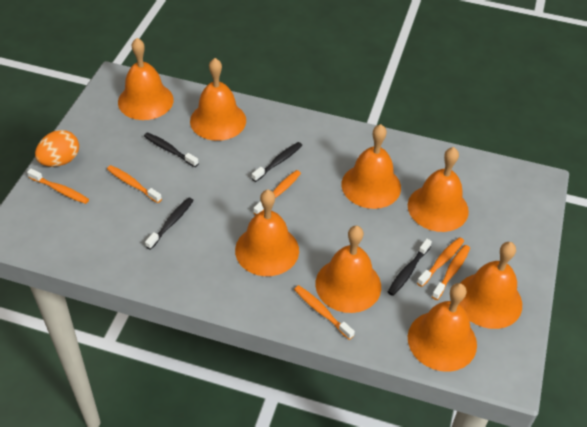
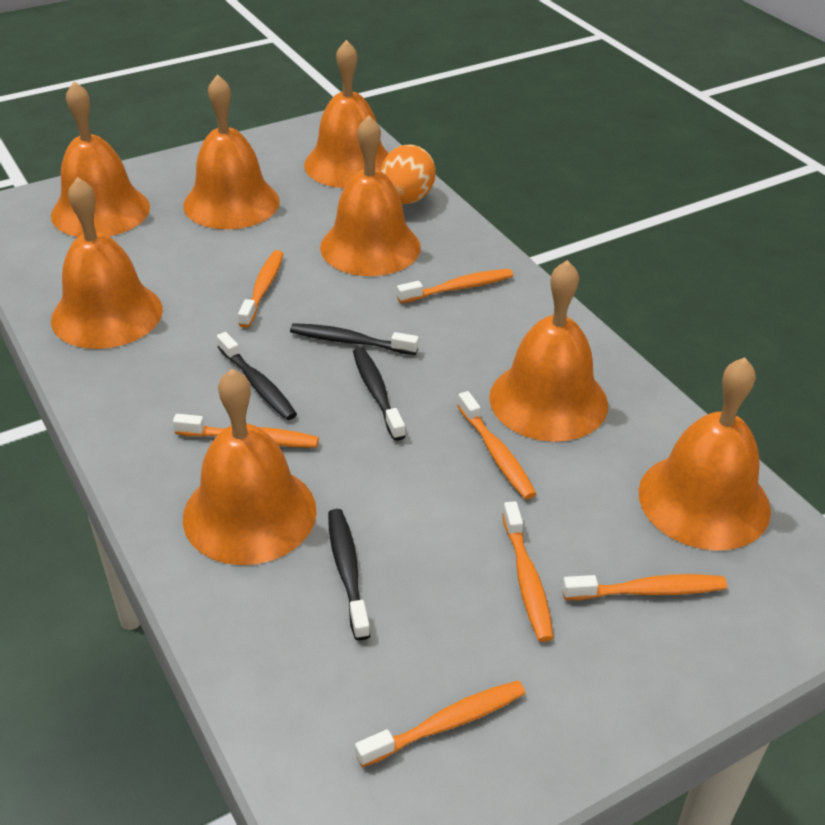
orange toothbrush: [27,169,89,204] [107,165,162,203] [253,170,301,215] [294,285,355,340] [417,237,464,287] [432,245,470,300] = 6 -> [173,414,319,448] [238,250,283,328] [355,681,526,767] [397,269,513,303] [457,391,536,499] [502,501,554,642] [562,574,727,600] = 7

